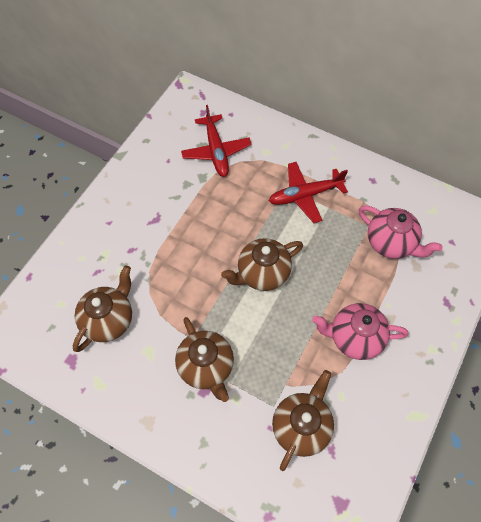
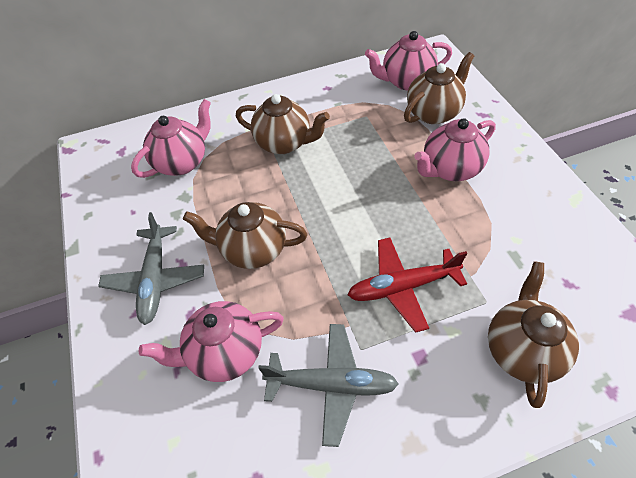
grey plane: none = 0 -> [98,212,204,325] [258,324,399,447] = 2
pink teapot: [312,303,408,360] [359,206,443,259] = 2 -> [131,99,211,178] [139,301,284,382] [365,31,452,90] [414,118,496,181] = 4
red plane: [181,105,252,177] [269,162,348,223] = 2 -> [348,237,467,333] = 1

